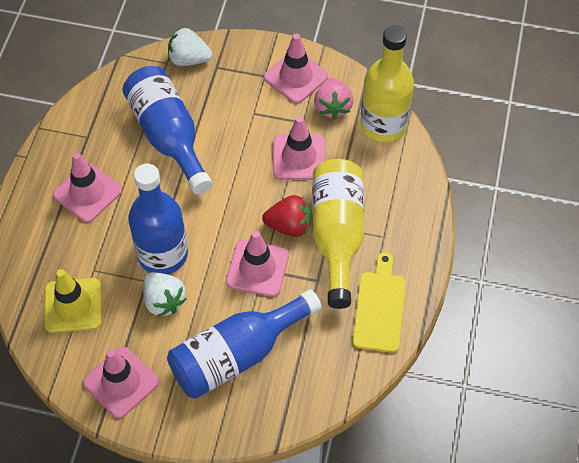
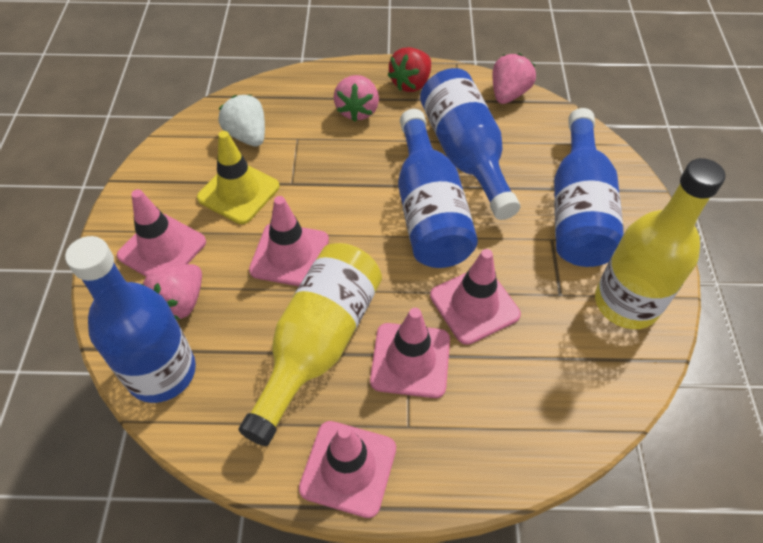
blue bottle: [123,66,212,194] [128,164,188,274] [167,289,322,399] = 3 -> [65,236,196,403] [398,109,478,268] [420,68,520,220] [554,108,624,267] = 4
pink strawberry: [314,78,354,120] = 1 -> [141,264,202,320] [334,75,379,122] [492,53,536,104] = 3
white strawberry: [143,272,186,317] [168,28,212,66] = 2 -> [218,95,265,147] = 1
yellow cutting board: [352,252,406,353] = 1 -> none = 0

